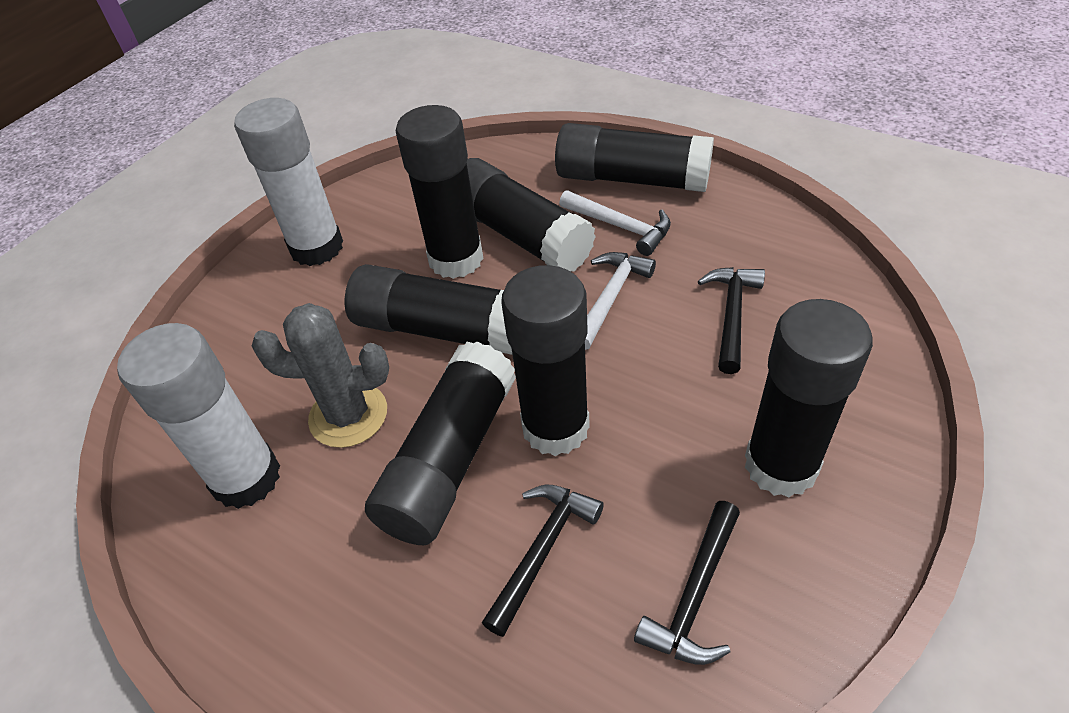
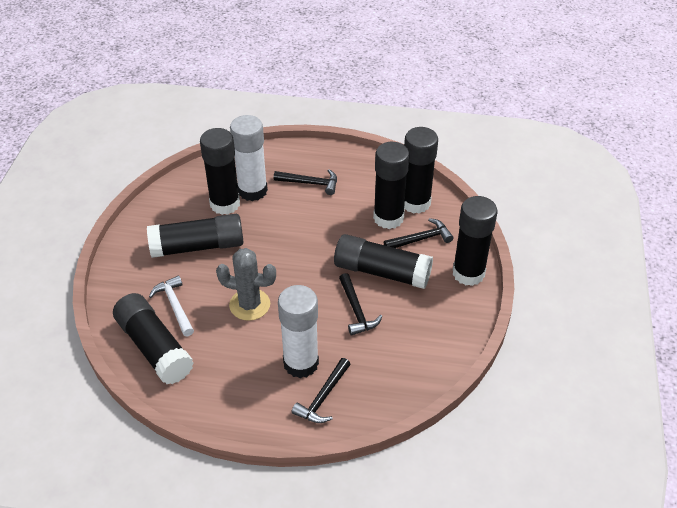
black hammer: [482,485,604,637] [634,501,740,665] [698,267,765,374] = 3 -> [274,169,337,195] [292,358,351,423] [339,273,382,336] [384,218,453,248] = 4
white hammer: [559,190,671,256] [585,252,656,350] = 2 -> [149,275,194,336] = 1

